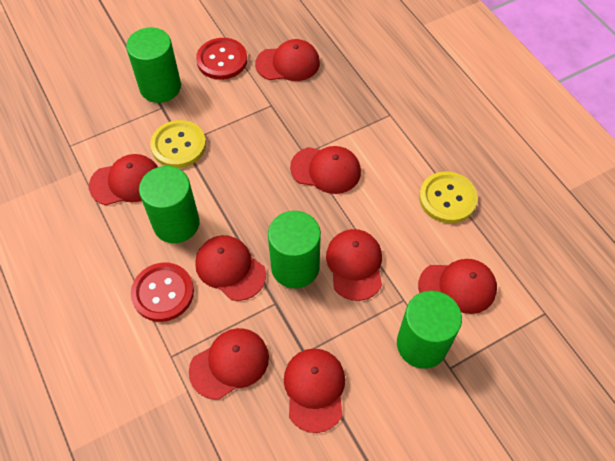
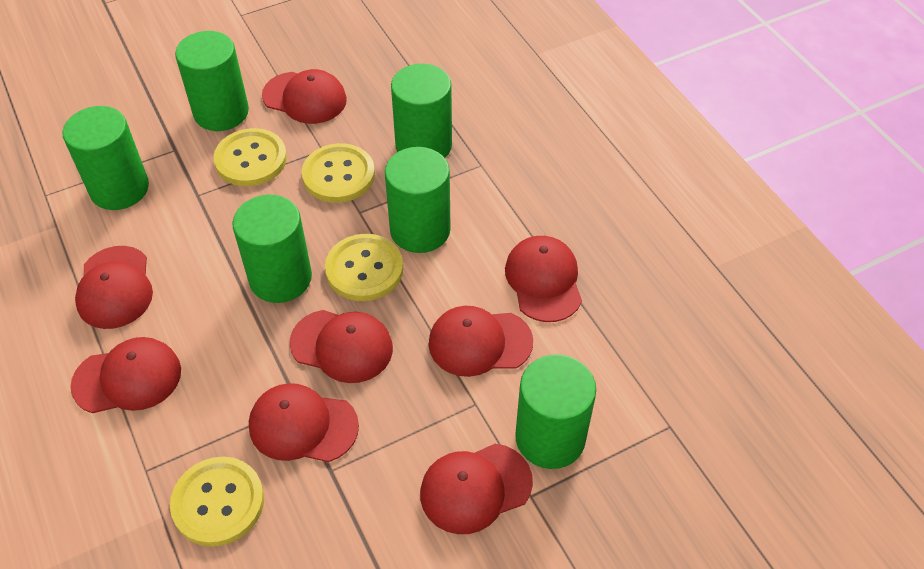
green cylinder: [126,28,181,103] [139,166,200,243] [268,211,321,288] [397,291,462,369] = 4 -> [63,106,149,210] [175,31,249,131] [232,195,312,303] [385,147,451,253] [391,64,452,158] [515,354,596,469] = 6
red button: [131,263,194,322] [196,38,247,80] = 2 -> none = 0
yellow button: [150,120,206,168] [419,171,478,223] = 2 -> [170,457,264,547] [213,128,287,186] [301,143,375,203] [325,234,403,301] = 4

